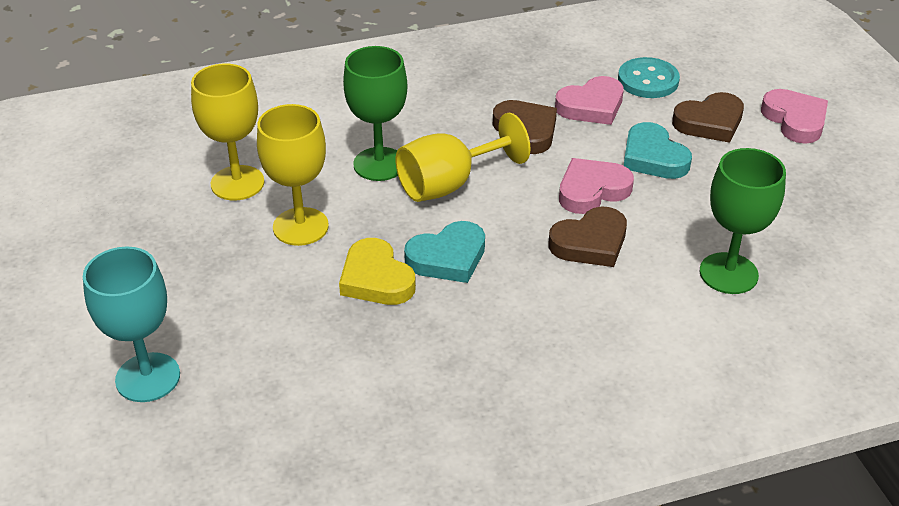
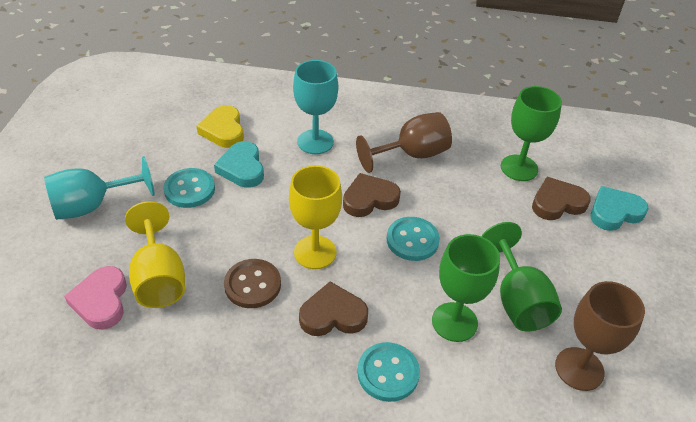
brown button: none = 0 -> [224,259,281,308] = 1
brown goblet: none = 0 -> [356,112,452,173] [555,281,645,391] = 2
green goblet: [343,46,408,181] [700,148,786,294] = 2 -> [432,234,500,342] [482,222,562,331] [501,86,562,181] = 3
pink heart: [555,76,624,125] [559,158,634,214] [761,89,828,144] = 3 -> [64,266,127,330] = 1
turquoise button: [618,57,680,98] = 1 -> [163,168,215,208] [357,342,420,402] [387,217,440,261] = 3
turquoise goblet: [83,246,180,402] = 1 -> [44,156,155,220] [293,60,338,154] = 2
yellow goblet: [191,64,264,201] [257,104,329,246] [396,113,530,202] = 3 -> [125,201,185,308] [289,165,342,269] = 2

